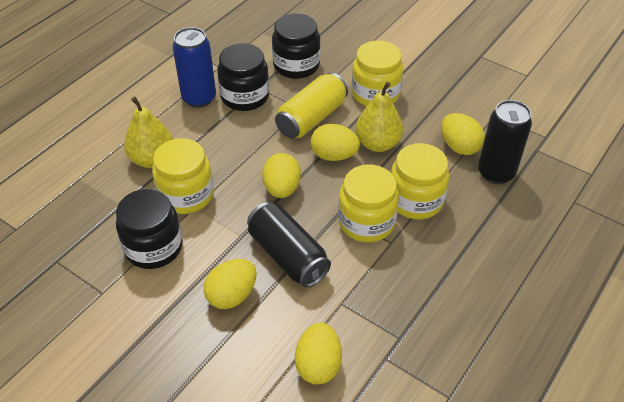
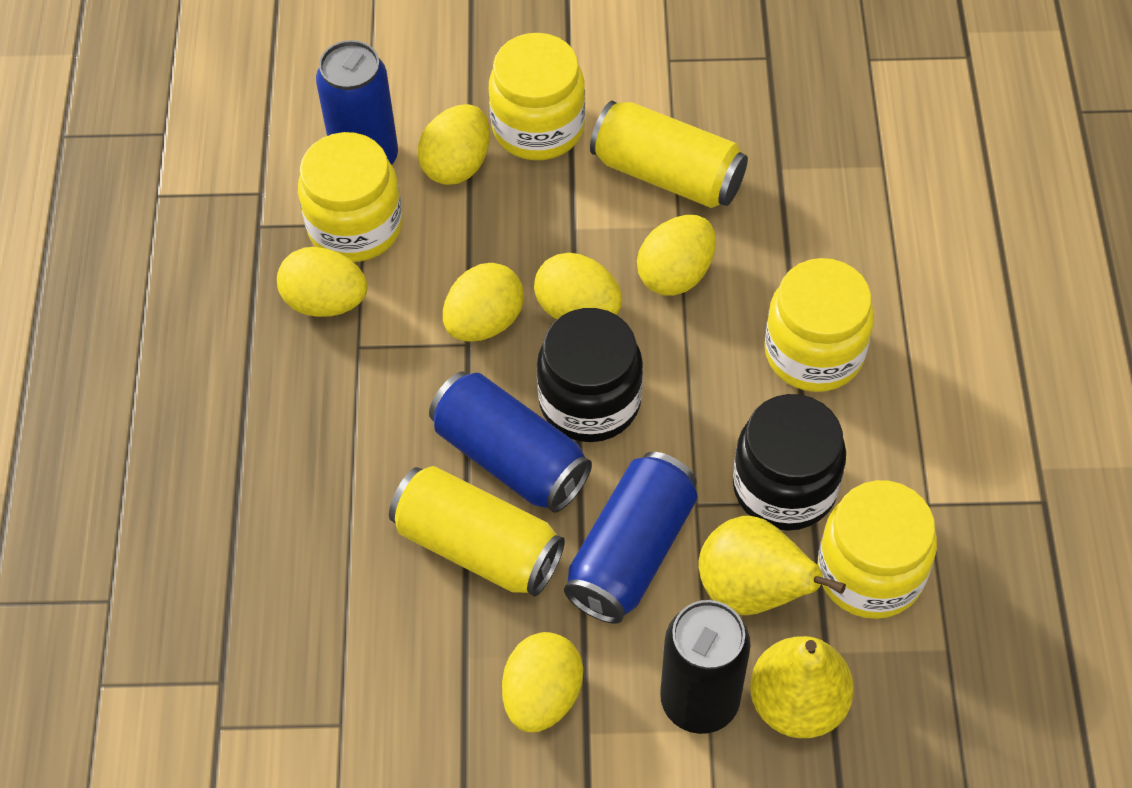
black can: [247,202,331,288] [478,100,532,184] = 2 -> [660,600,751,734] = 1
black jar: [116,189,183,269] [217,43,269,111] [272,13,321,79] = 3 -> [537,308,643,442] [733,394,846,531] = 2
blue can: [172,27,216,108] = 1 -> [316,40,398,165] [429,372,592,513] [564,452,697,624] = 3
yellow can: [275,72,348,138] = 1 -> [389,466,565,596] [590,101,748,208] = 2
yellow egg: [203,259,257,309] [262,153,301,198] [295,322,342,385] [311,124,360,161] [441,113,485,155] = 5 -> [277,247,368,317] [418,104,490,185] [443,263,524,342] [502,632,583,732] [534,253,622,319] [637,215,716,296] = 6

